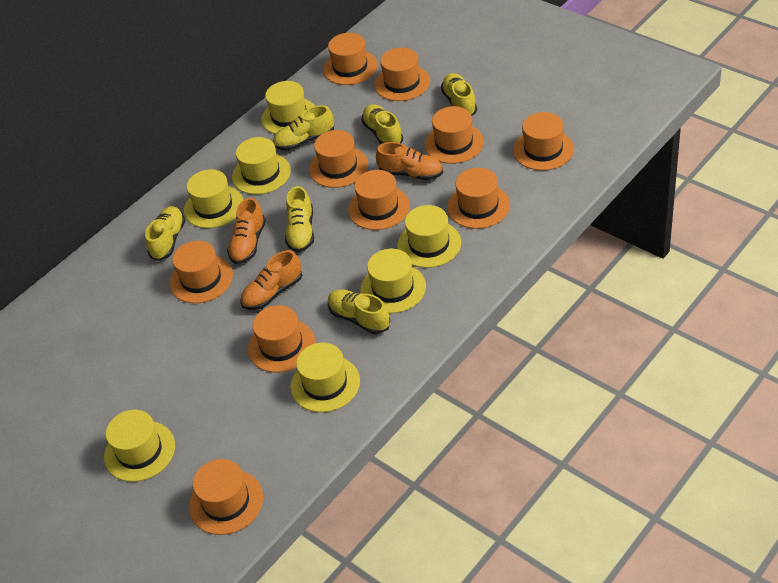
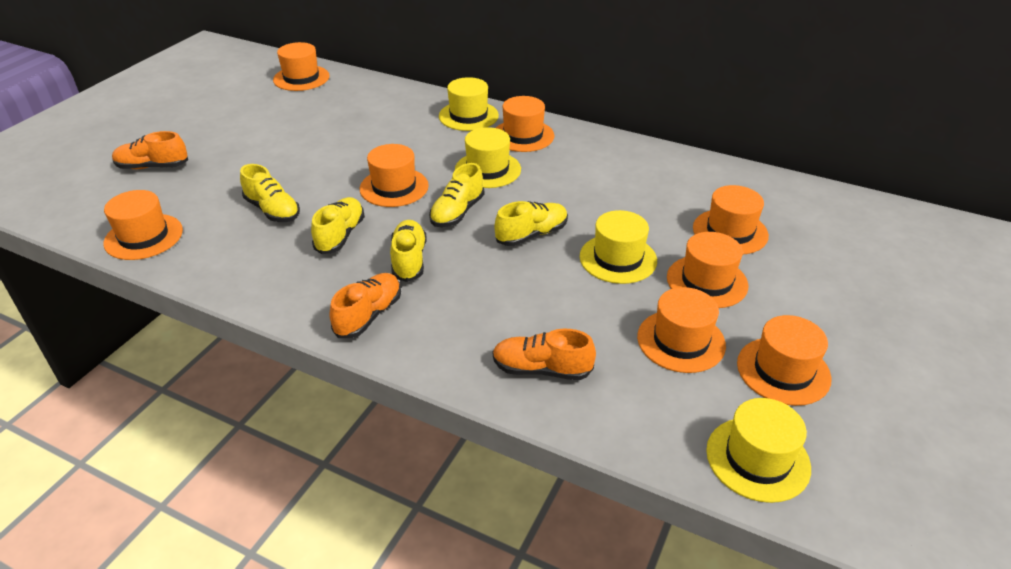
orange hat: [170,241,233,303] [189,459,263,535] [248,305,315,373] [309,130,368,188] [323,33,378,85] [348,170,410,230] [374,47,430,101] [424,106,484,164] [447,168,510,229] [513,112,574,170] = 10 -> [103,190,183,260] [273,42,330,91] [360,144,429,207] [496,96,555,152] [637,287,726,373] [667,232,748,308] [693,185,769,254] [737,315,831,406] = 8
yellow hat: [104,410,175,482] [184,169,243,228] [232,137,291,195] [261,81,315,134] [290,343,360,412] [360,249,426,313] [397,205,461,268] = 7 -> [439,77,499,131] [455,127,521,188] [580,210,657,284] [706,398,811,503] = 4
yellow shoe: [145,206,185,261] [273,105,334,151] [285,186,314,253] [328,289,390,334] [361,104,403,144] [441,73,477,116] = 6 -> [240,164,300,222] [311,197,365,254] [390,220,427,282] [429,163,485,227] [495,201,568,246] = 5

